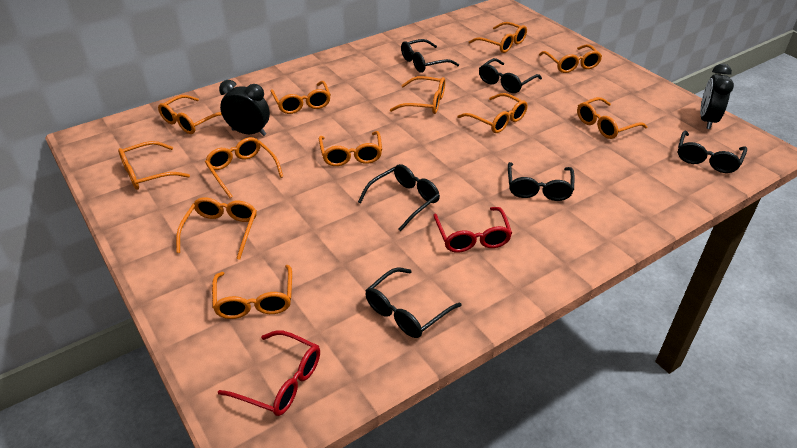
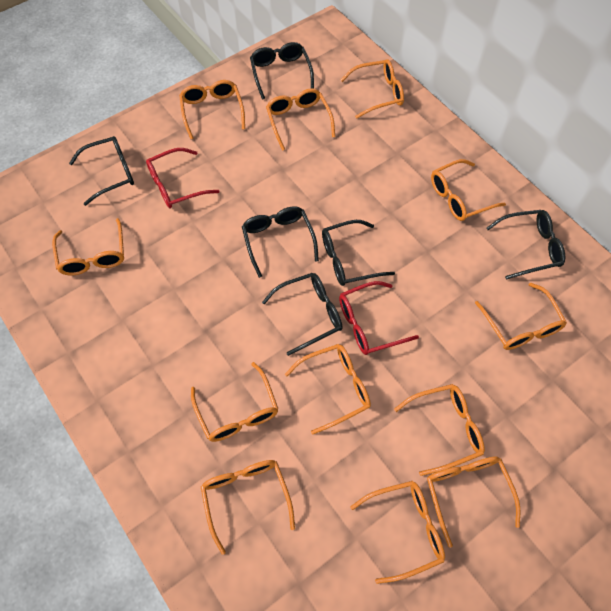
black clock: [219,80,270,136] [700,64,734,129] = 2 -> none = 0

